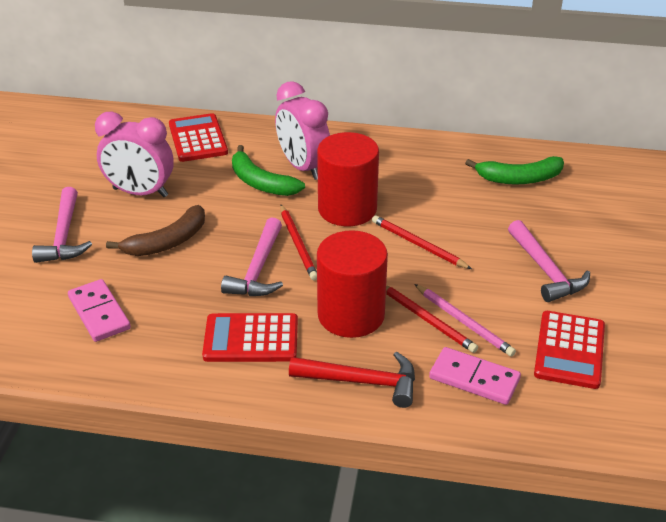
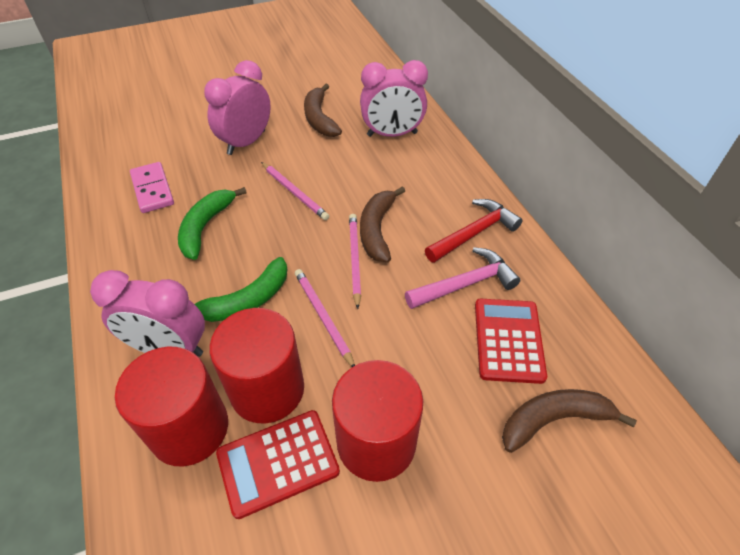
brown banana: [106,205,205,256] = 1 -> [304,84,342,137] [360,186,405,262] [502,389,637,453] = 3
pink clock: [95,112,174,197] [275,81,330,180] = 2 -> [90,270,205,357] [204,60,271,155] [360,60,428,137] = 3
pink domino: [68,279,131,342] [429,347,521,405] = 2 -> [130,162,174,213] = 1
pink hammer: [32,187,92,263] [221,217,283,296] [508,220,590,302] = 3 -> [405,247,520,309] = 1
pink pencil: [414,284,516,357] = 1 -> [261,162,329,220] [295,269,355,367] [349,214,361,309] = 3
red calculator: [169,113,228,162] [202,313,298,362] [534,311,605,389] = 3 -> [216,410,340,519] [475,299,547,384] = 2
red cylinder: [317,132,379,226] [317,230,388,338] = 2 -> [115,347,228,467] [209,308,304,423] [332,360,423,482] = 3
red pencil: [280,205,317,280] [372,215,472,269] [386,285,478,353] = 3 -> none = 0

